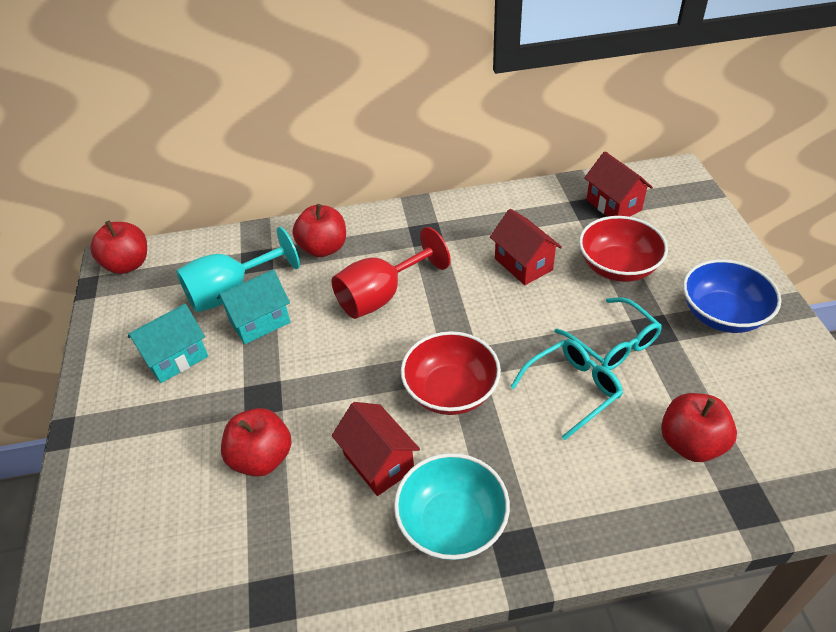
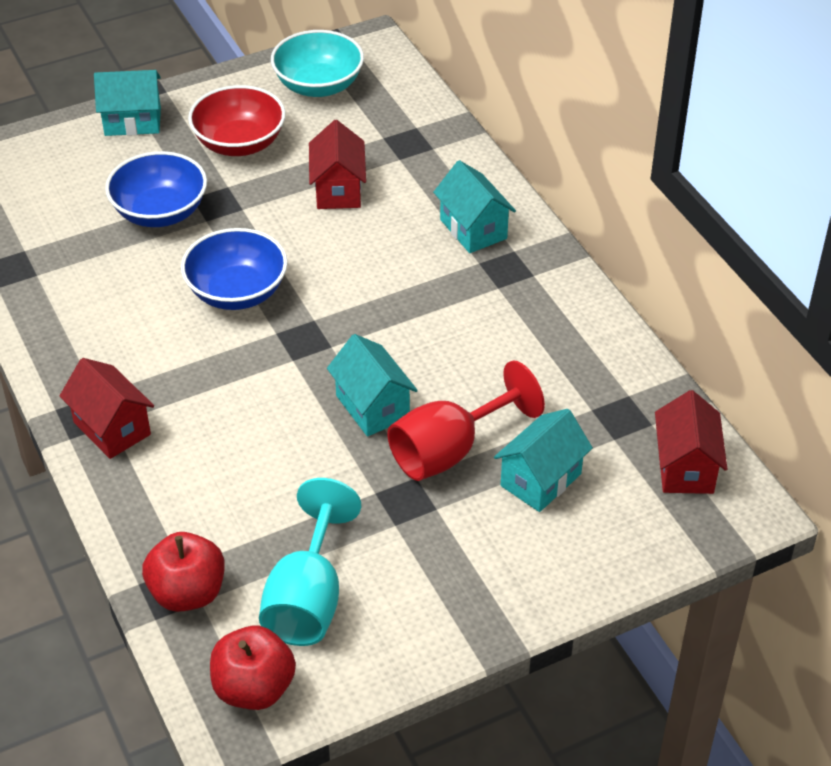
blue bowl: [683,259,781,333] = 1 -> [105,151,207,227] [181,228,288,310] = 2
red apple: [90,221,147,274] [221,408,292,477] [293,204,346,257] [661,393,737,462] = 4 -> [142,532,225,612] [210,626,296,710] = 2
red bowl: [401,331,501,415] [579,216,668,282] = 2 -> [188,85,286,156] = 1
turquoise glasses: [510,339,623,440] [555,297,662,370] = 2 -> none = 0
turquoise house: [128,304,208,383] [217,269,290,344] = 2 -> [94,70,161,136] [327,334,418,437] [433,160,516,253] [494,409,593,512] = 4

